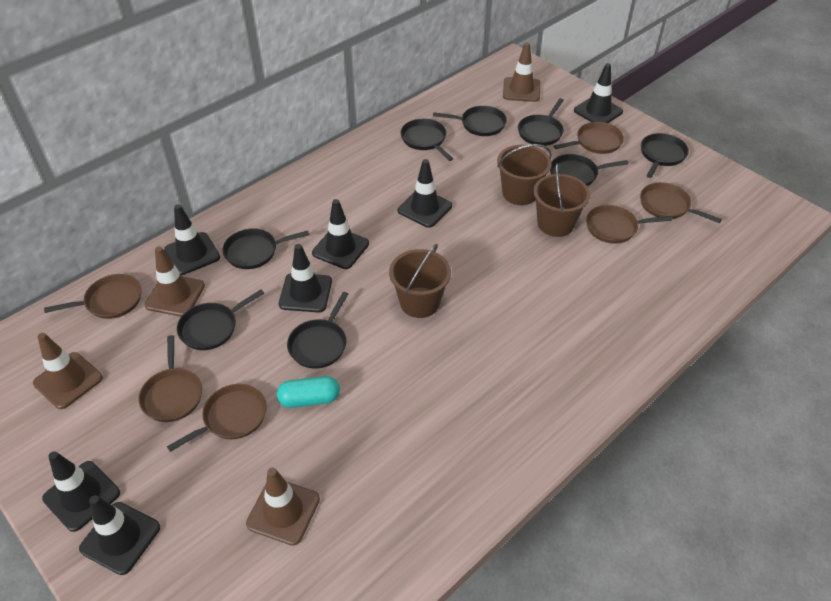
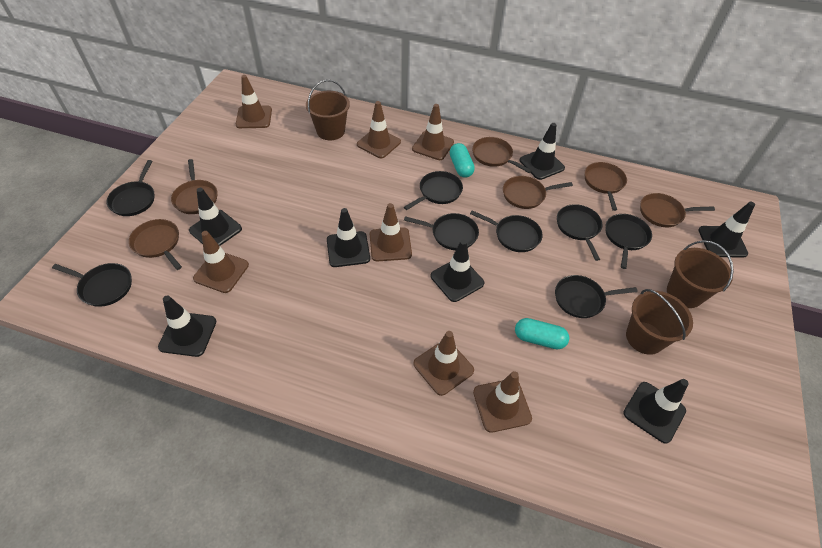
brown traffic cone: [33,333,103,409] [144,246,205,317] [246,468,320,546] [503,42,540,102] = 4 -> [193,231,249,293] [236,75,272,128] [357,101,401,158] [370,203,412,261] [412,104,454,160] [414,331,474,396] [473,371,532,433] = 7
turquoise capsule: [277,376,340,408] = 1 -> [450,143,475,178] [515,318,569,349] = 2

